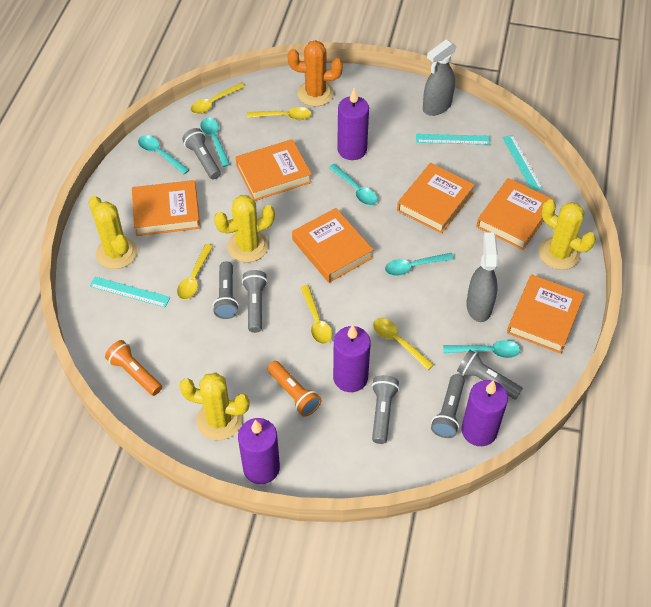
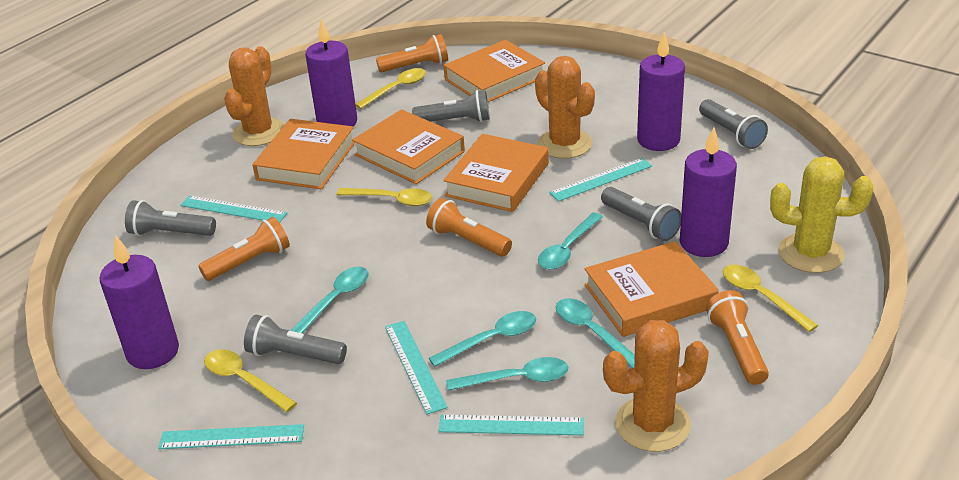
grey flashlight: [182,128,221,179] [213,261,239,319] [242,270,268,333] [372,375,399,444] [431,374,465,438] [457,350,523,399] = 6 -> [125,200,216,236] [244,315,347,364] [412,90,490,122] [601,187,681,241] [699,99,768,149] = 5
grey spray bottle: [423,39,457,116] [466,232,499,322] = 2 -> none = 0
orange book: [132,180,200,236] [236,139,312,201] [292,208,373,283] [397,163,475,234] [477,178,555,250] [507,274,584,354] = 6 -> [253,119,355,189] [352,109,465,184] [443,40,545,102] [443,134,549,212] [584,241,719,337] = 5
orange cactus: [287,40,343,106] = 1 -> [224,46,284,146] [535,56,595,159] [603,320,709,452] = 3
orange flashlight: [105,340,162,396] [267,361,321,417] = 2 -> [198,217,290,281] [376,34,448,72] [426,198,512,256] [706,290,769,385] = 4
turquoise ruler: [89,277,170,307] [416,134,490,145] [502,135,543,191] = 3 -> [158,424,304,449] [180,195,287,223] [385,321,447,414] [439,415,584,435] [549,158,652,202] = 5
yellow cactus: [88,196,137,269] [179,373,250,440] [214,195,275,262] [539,199,596,270] = 4 -> [770,156,873,273] = 1
yellow spoon: [177,244,213,300] [190,83,245,114] [247,107,311,120] [300,285,332,344] [373,318,434,370] = 5 -> [204,349,297,412] [336,188,432,206] [356,68,426,109] [723,265,818,332] = 4

